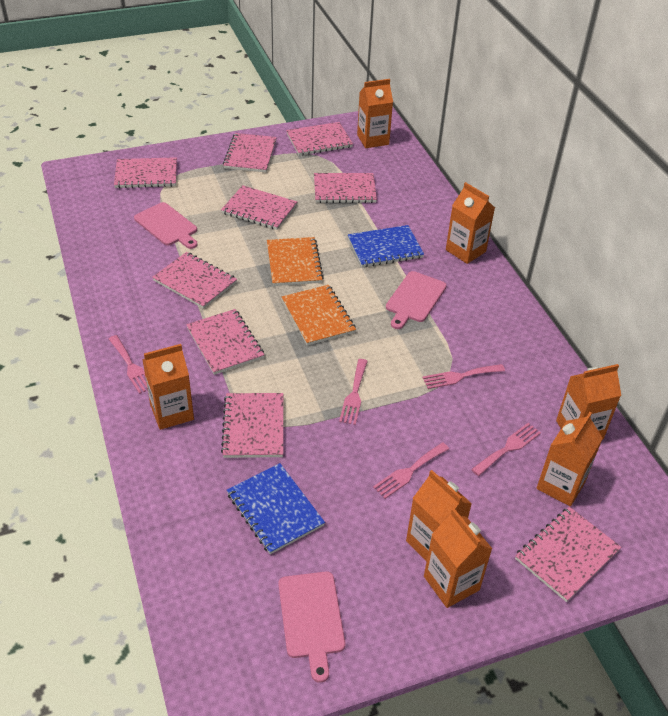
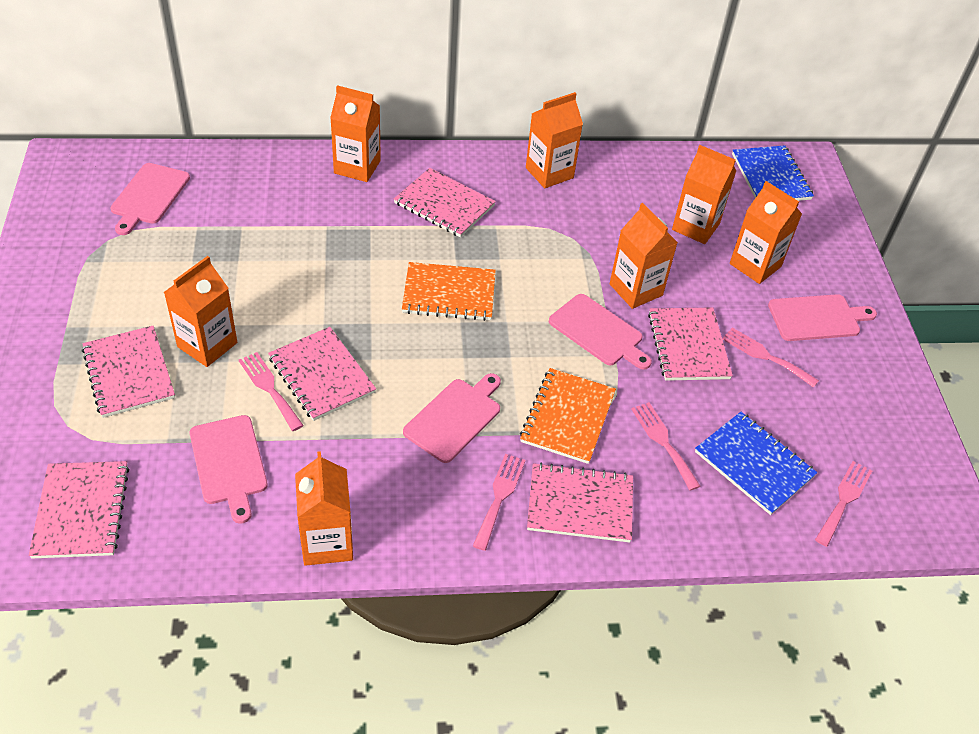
pink cutting board: [134,202,197,249] [278,571,345,683] [386,271,447,329] = 3 -> [110,163,190,235] [189,415,268,524] [403,373,501,463] [549,294,652,370] [768,294,877,341] = 5
pink notebook: [114,157,177,188] [152,252,237,309] [186,309,264,375] [221,185,297,230] [221,393,283,458] [223,133,277,172] [286,122,353,156] [314,173,377,203] [515,507,621,602] = 9 -> [29,461,129,559] [82,326,175,418] [268,327,376,421] [394,168,496,237] [527,463,633,543] [648,307,733,381] = 6

